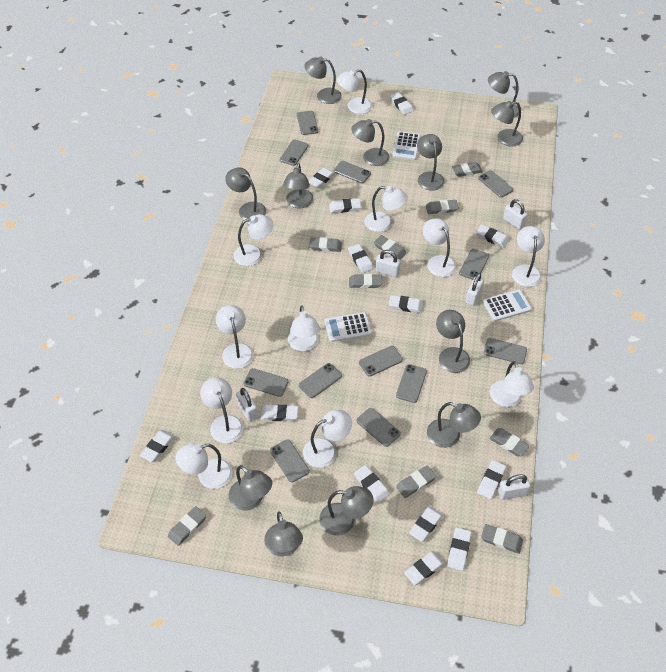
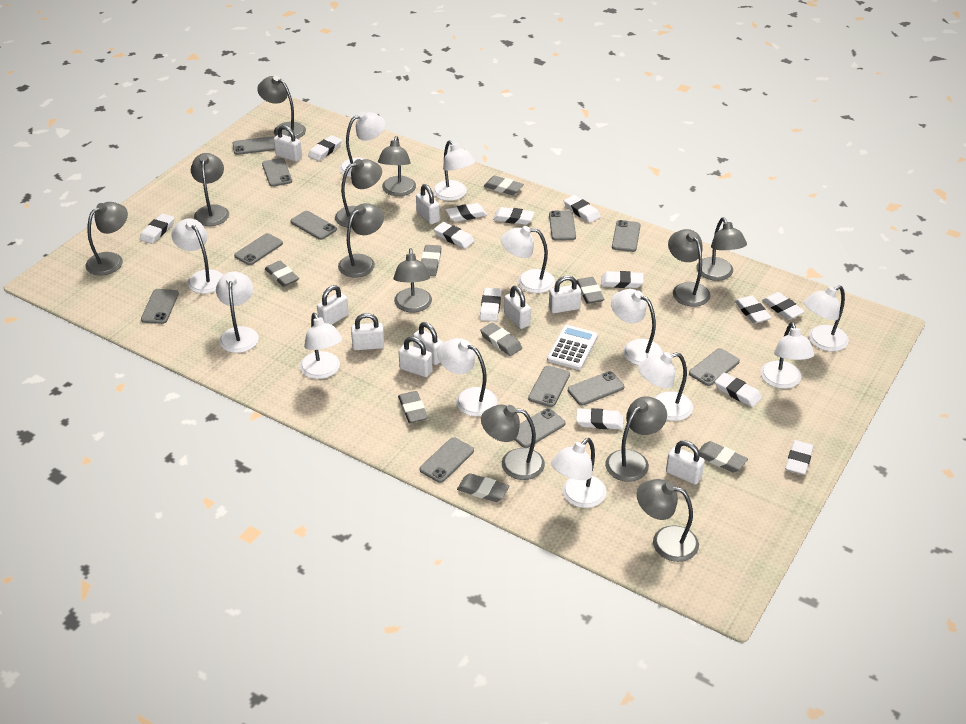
grey eraser: [168,506,206,546] [309,237,342,252] [349,274,382,288] [374,235,406,259] [396,465,436,498] [426,200,459,214] [452,162,483,177] [481,524,523,554] [489,428,530,456] = 9 -> [265,261,299,287] [398,391,428,423] [421,245,441,276] [457,473,509,502] [480,323,522,356] [484,176,524,195] [576,277,604,304] [699,441,748,473] = 8
white calculator: [325,312,372,342] [392,132,421,160] [483,290,532,321] = 3 -> [547,325,598,370] = 1
white lamp: [175,443,232,489] [200,377,243,443] [216,305,254,369] [233,214,273,266] [288,305,320,351] [303,410,352,468] [336,69,372,114] [364,186,408,232] [423,218,456,277] [490,361,534,407] [512,226,545,287] = 11 -> [171,218,223,294] [216,271,259,353] [300,313,343,379] [340,112,385,177] [433,140,475,201] [438,338,497,416] [501,226,555,293] [551,438,607,508] [611,289,663,365] [638,352,693,421] [760,322,814,389] [804,286,849,352] = 12
white padlock: [236,388,258,421] [376,250,401,277] [466,273,484,306] [498,474,530,500] [503,199,528,229] = 5 -> [274,125,302,161] [317,285,349,325] [351,313,384,350] [399,336,432,377] [413,322,443,365] [416,184,440,224] [504,286,531,329] [549,276,581,313] [666,441,705,485] = 9

